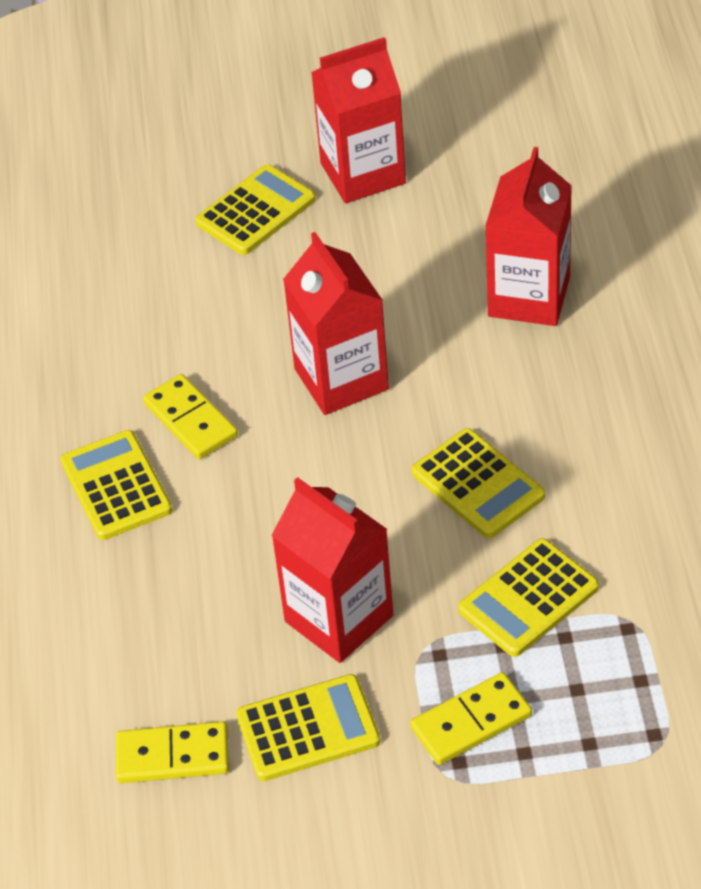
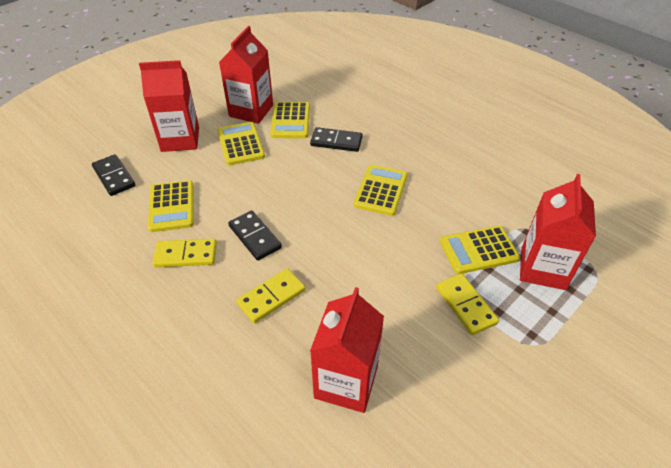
black domino: none = 0 -> [92,154,135,196] [228,211,282,261] [310,127,362,152] = 3

